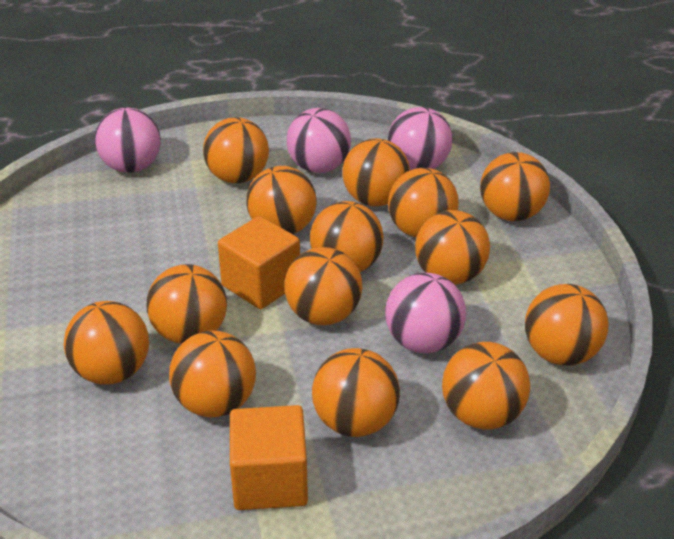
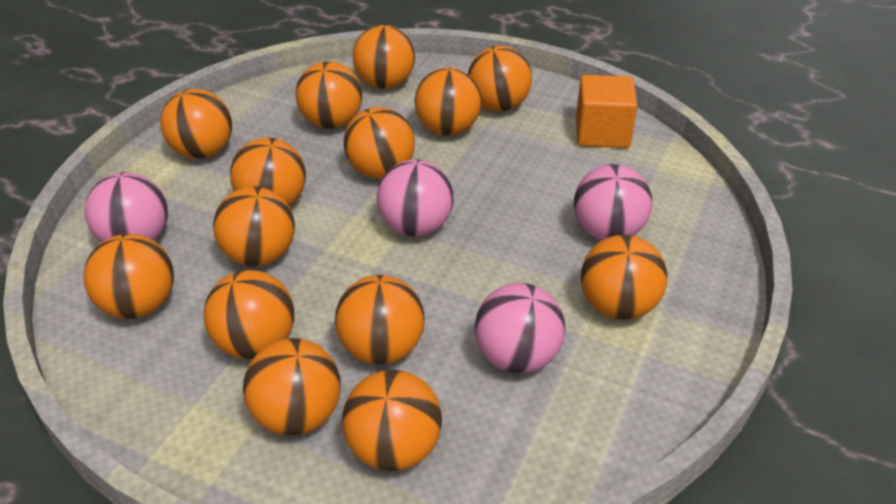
orange cube: [218,216,300,309] [230,405,308,510] = 2 -> [576,75,638,148] = 1

